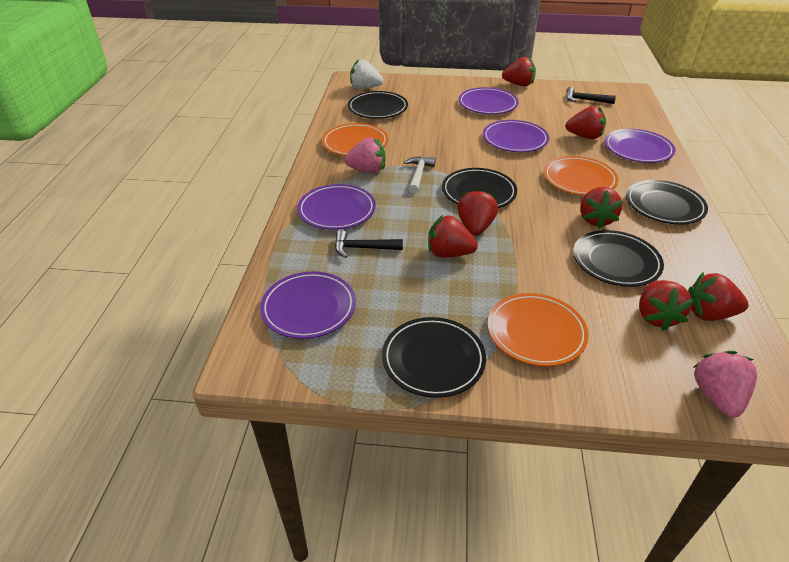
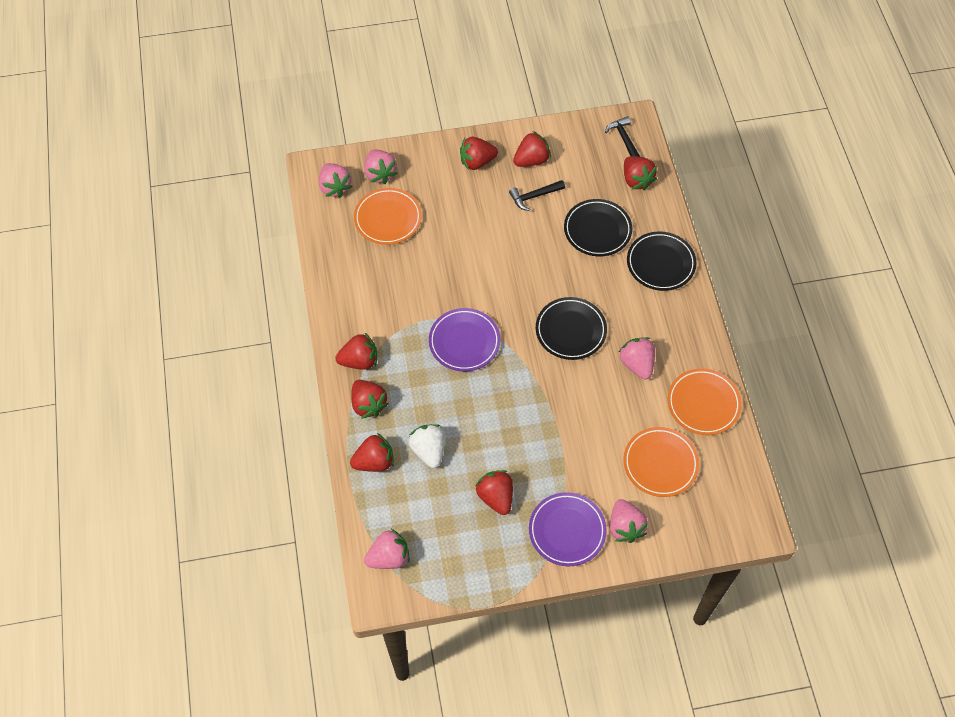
black plate: [348,91,408,119] [382,317,486,398] [442,168,517,208] [573,230,664,287] [626,180,708,225] = 5 -> [536,297,607,360] [564,199,632,256] [627,231,697,291] = 3
pink strawberry: [344,137,385,173] [693,351,757,418] = 2 -> [319,163,353,198] [364,149,398,184] [364,529,410,569] [609,499,648,543] [619,337,655,379] = 5
purple plate: [260,271,356,339] [297,184,376,230] [458,87,519,114] [483,120,549,152] [605,129,675,163] = 5 -> [429,308,500,371] [529,492,607,566] = 2
white hammer: [404,157,436,193] = 1 -> none = 0

